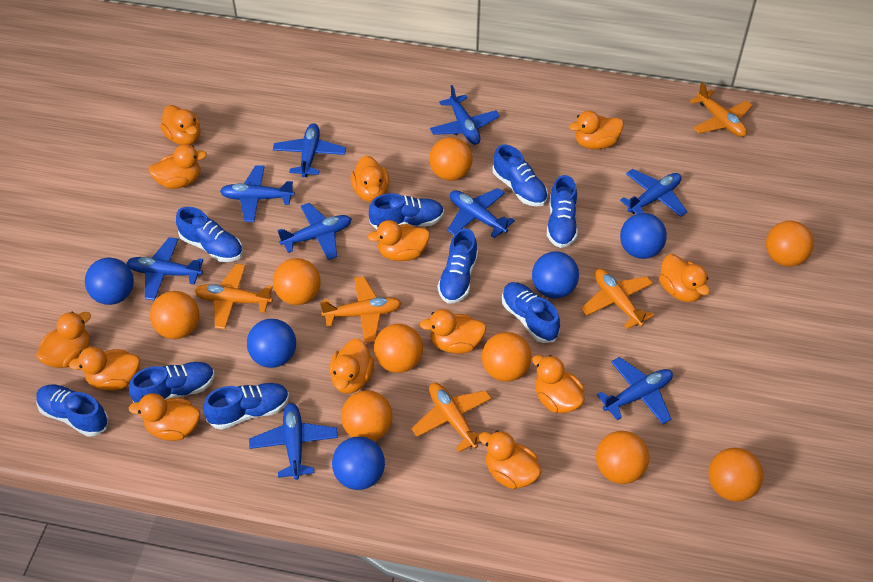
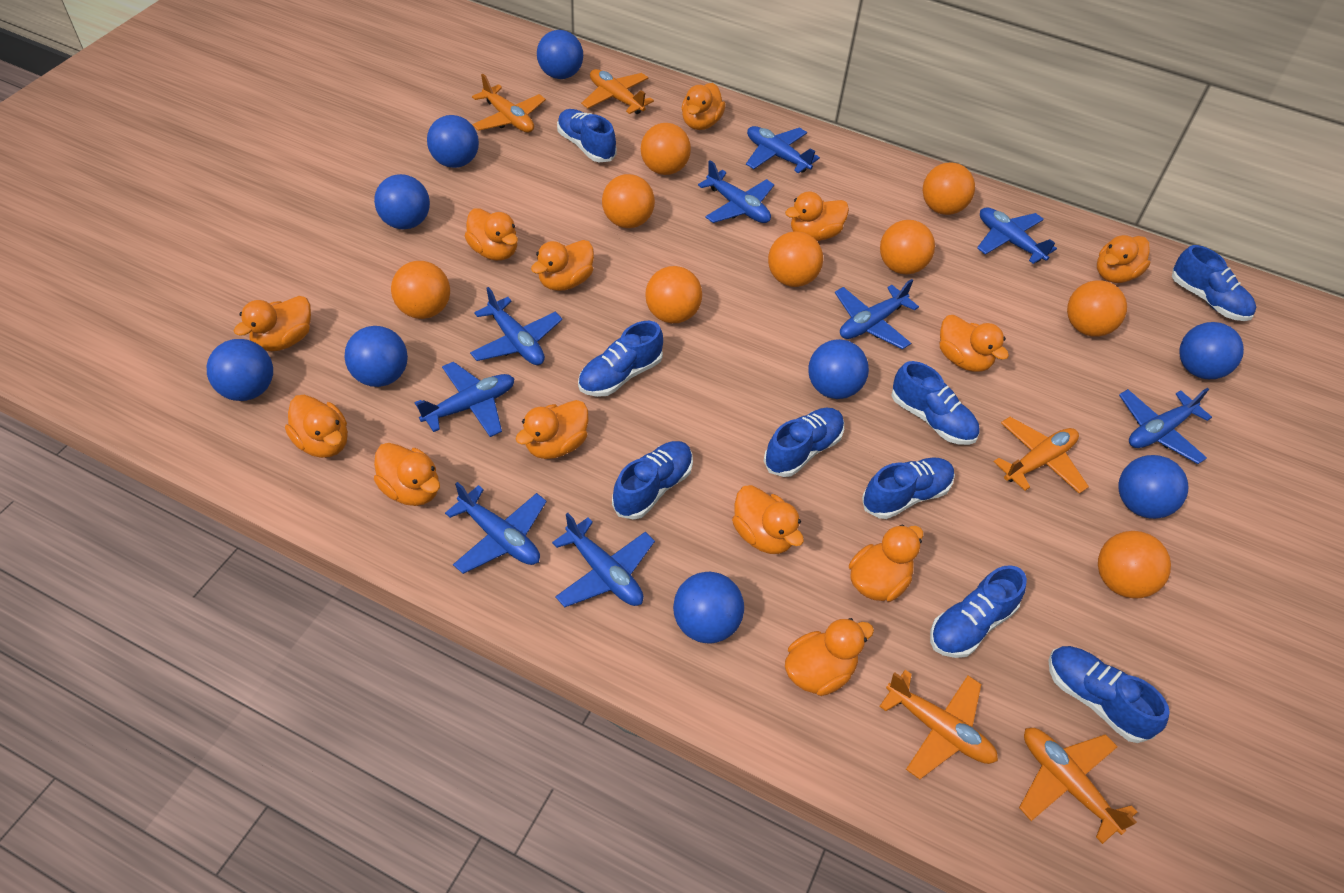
blue ball: [85,258,134,305] [247,319,296,368] [332,436,385,490] [532,251,579,298] [620,213,667,259] = 5 -> [207,339,273,401] [344,326,408,387] [374,174,430,229] [427,115,479,168] [537,30,583,79] [673,572,744,643] [808,339,869,399] [1118,455,1188,519] [1179,322,1244,379] = 9

